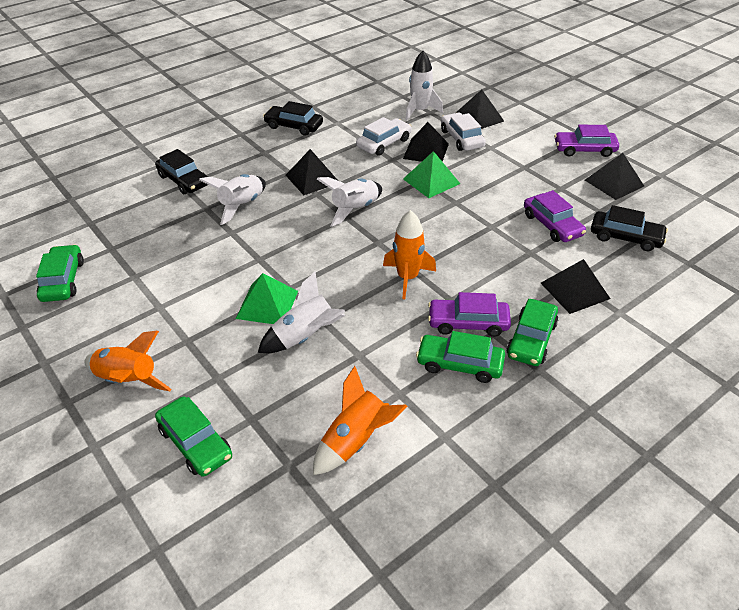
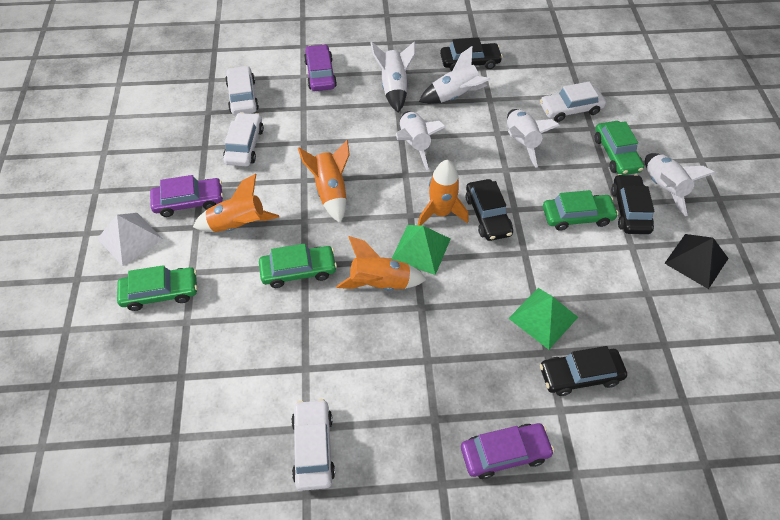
black car: [155,149,208,194] [263,101,323,136] [591,205,668,251] = 3 -> [440,37,503,71] [465,179,513,241] [540,346,627,396] [611,174,654,234] = 4
black pyramid: [286,149,338,195] [403,122,449,162] [456,90,504,129] [541,259,610,314] [585,153,644,200] = 5 -> [664,234,729,289] = 1
orange rocket: [85,331,172,391] [313,366,408,475] [383,210,436,299] = 3 -> [193,174,279,232] [298,140,350,223] [336,236,427,290] [418,160,469,226] = 4
white car: [356,117,412,156] [441,113,486,151] = 2 -> [223,112,264,166] [225,66,259,115] [291,399,335,491] [540,82,606,122] = 4
white pyramid: none = 0 -> [97,213,163,266] = 1
white rocket: [199,174,266,225] [258,271,346,353] [317,177,382,227] [405,51,443,121] = 4 -> [370,41,415,113] [396,111,446,170] [419,46,491,104] [507,109,560,168] [645,153,715,216] = 5

